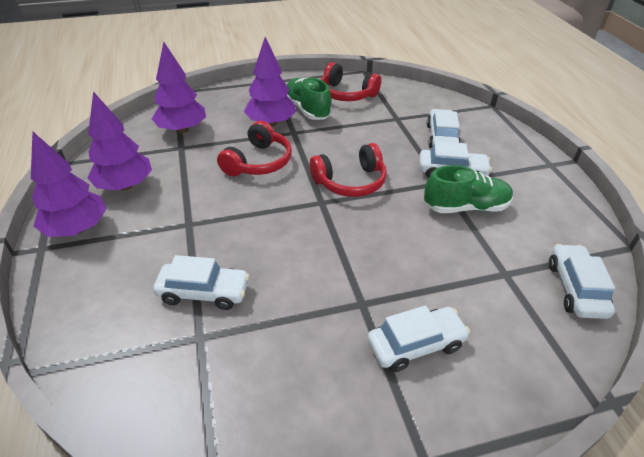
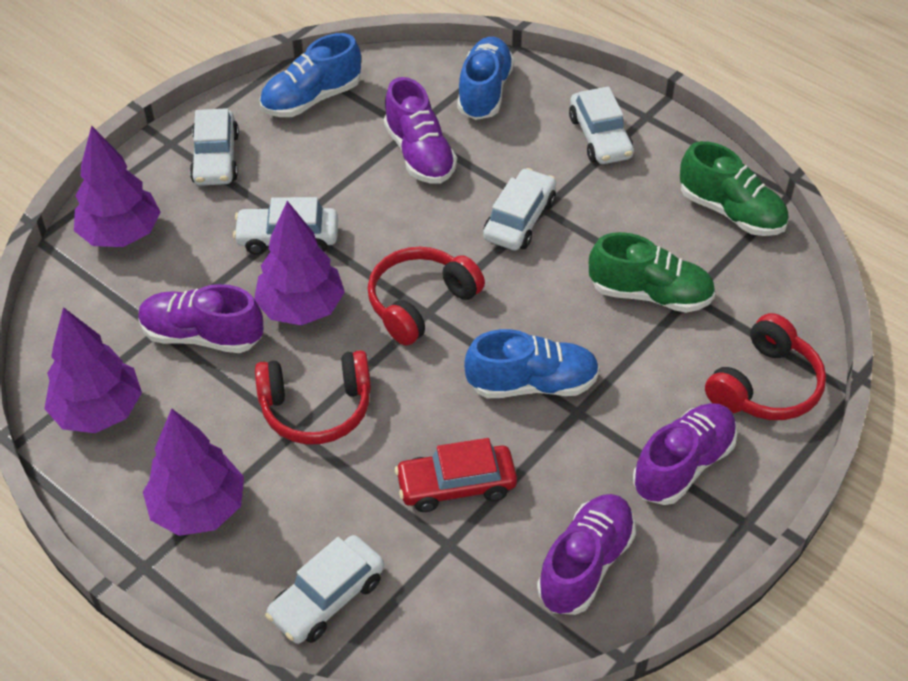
blue shoe: none = 0 -> [260,33,361,117] [457,37,514,120] [464,329,600,398] = 3
purple shoe: none = 0 -> [138,284,263,353] [384,77,457,184] [537,494,636,615] [633,403,738,505] = 4
red car: none = 0 -> [395,438,517,512] = 1

